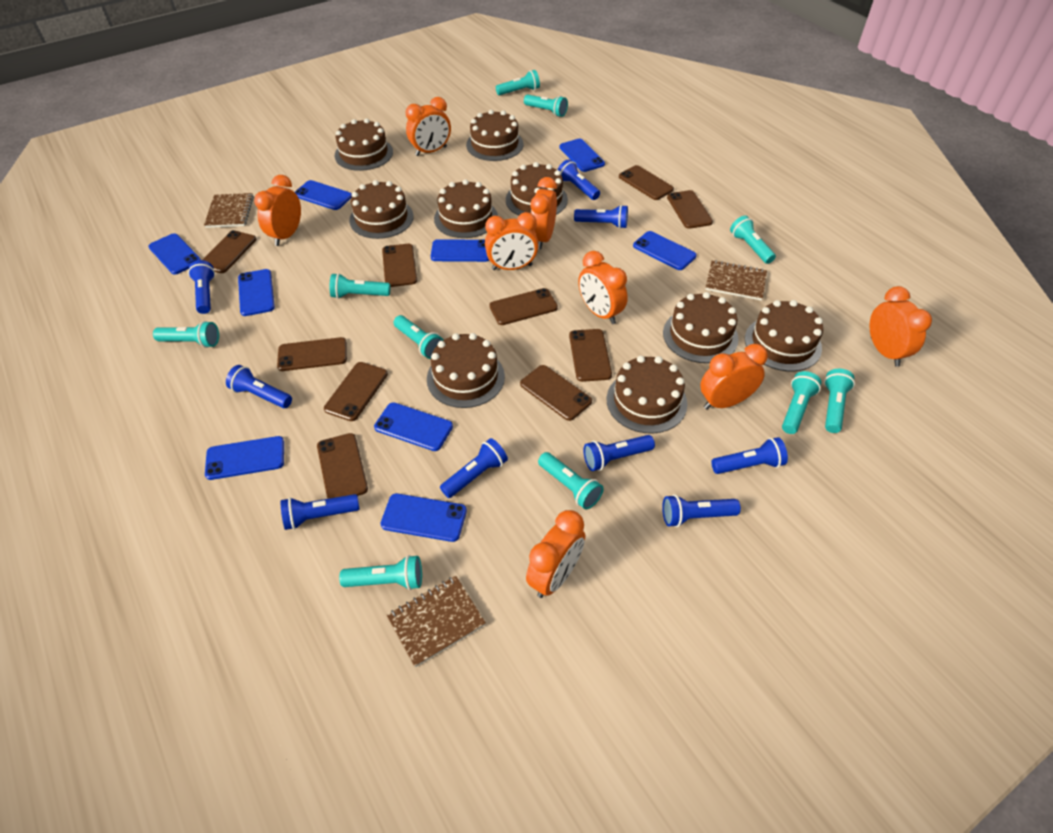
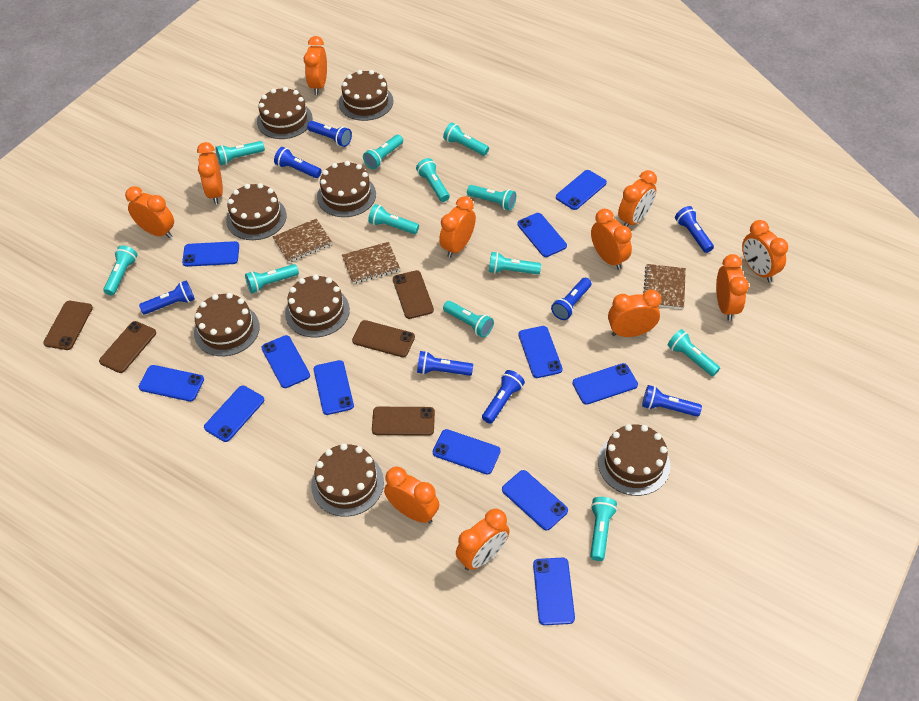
blue flashlight: [188,260,215,314] [226,365,292,408] [281,494,359,530] [440,438,508,498] [558,159,600,200] [574,205,628,229] [583,435,655,471] [662,494,741,527] [711,437,788,474] = 9 -> [139,281,195,314] [274,147,322,178] [307,121,352,147] [417,351,473,376] [482,370,525,424] [551,278,591,320] [642,385,702,417] [675,206,714,253] = 8
blue phone: [148,233,201,275] [205,436,284,480] [238,269,275,316] [295,180,352,210] [374,402,453,451] [381,493,467,542] [431,239,489,262] [559,139,605,172] [633,231,697,270] = 9 -> [139,365,204,402] [182,241,239,267] [204,386,264,442] [261,335,310,388] [313,360,354,415] [433,429,501,475] [502,470,568,531] [517,213,567,257] [518,326,562,378] [533,558,575,625] [556,170,607,210] [572,363,638,405] = 12
brown cake: [335,118,393,171] [349,180,414,239] [427,333,505,408] [434,179,498,238] [466,110,524,161] [506,162,568,216] [607,356,687,434] [663,292,739,363] [745,300,823,371] = 9 -> [194,293,260,356] [226,183,286,240] [257,87,313,139] [285,275,350,337] [311,443,384,517] [317,161,376,217] [339,70,393,121] [598,424,670,496] = 8
brown phone: [202,230,256,273] [277,337,347,371] [317,433,368,499] [324,362,388,421] [382,244,417,287] [489,288,558,325] [520,365,592,421] [569,329,612,382] [619,165,674,200] [667,190,713,229] = 10 -> [43,301,93,350] [99,321,156,373] [352,320,415,357] [372,407,435,436] [393,270,434,319] = 5
orange clock: [254,175,301,246] [406,97,451,156] [485,212,539,270] [526,510,585,598] [531,177,557,249] [578,251,628,324] [700,344,768,410] [869,286,932,367] = 8 -> [125,186,174,238] [197,142,223,204] [304,36,327,95] [384,467,439,523] [439,196,476,258] [456,508,510,570] [591,209,632,270] [608,290,661,337] [618,170,657,227] [716,254,749,321] [742,220,788,282] = 11
turquoise flashlight: [153,321,219,348] [330,273,390,299] [339,555,422,590] [394,315,443,359] [496,70,540,95] [524,95,568,117] [538,452,604,510] [730,216,776,264] [782,371,822,434] [824,369,855,433] = 10 -> [103,245,138,296] [215,141,265,165] [245,264,299,294] [363,135,403,169] [368,204,419,234] [416,158,450,202] [443,122,489,156] [443,301,494,337] [467,185,516,211] [489,252,541,274] [590,497,617,561] [667,329,720,376] = 12

